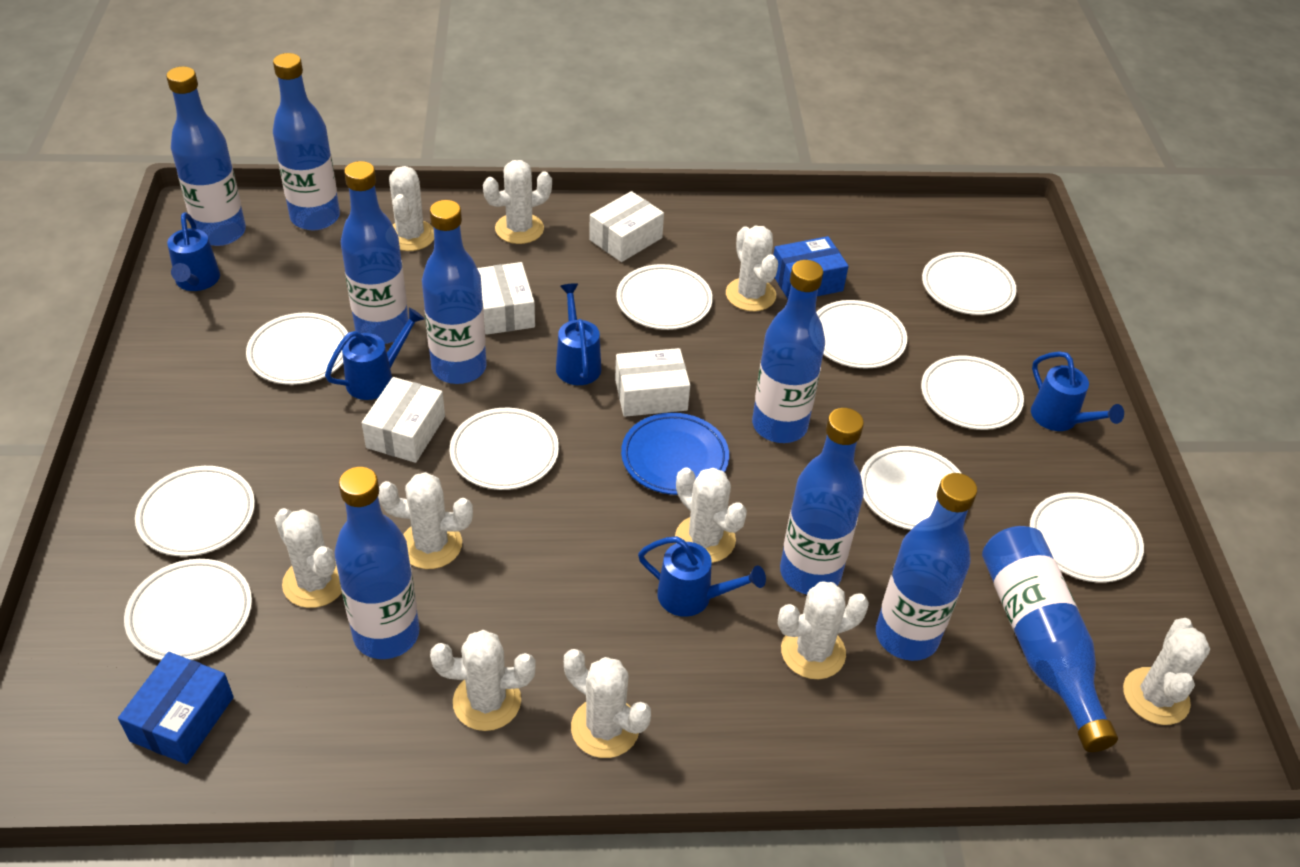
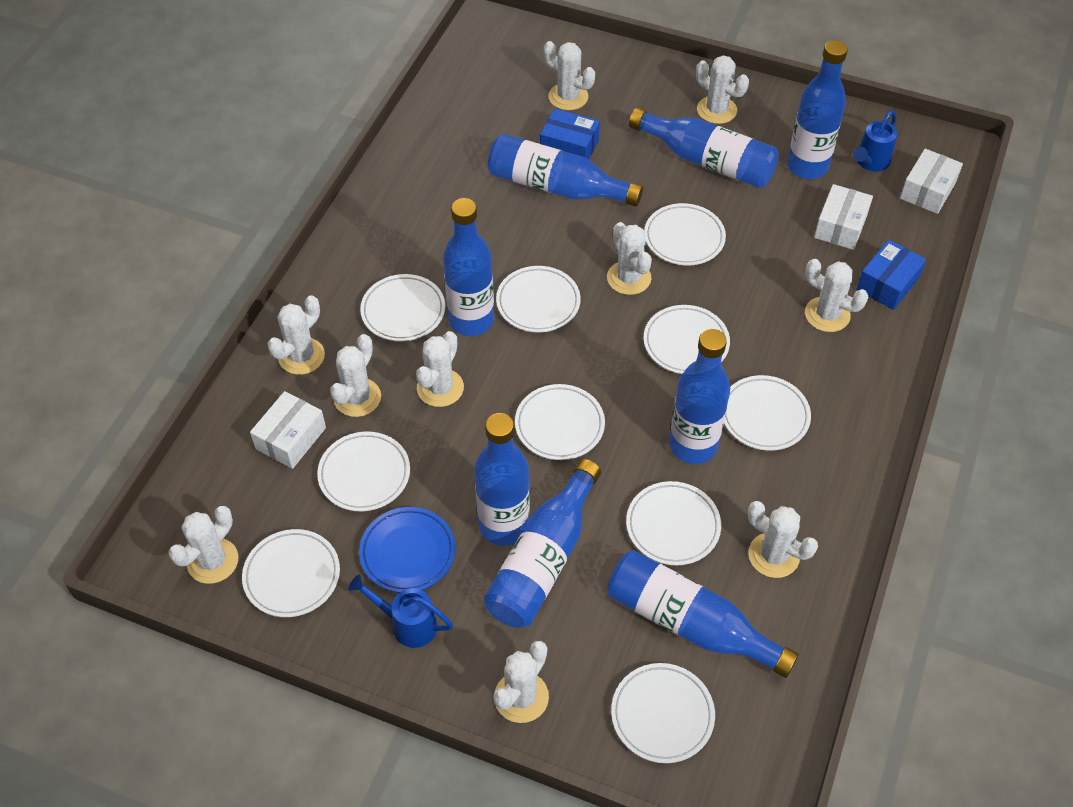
blue bottle: [166,66,246,246] [273,53,340,230] [334,467,420,659] [341,161,409,344] [422,200,487,384] [752,260,825,443] [780,408,864,594] [876,473,977,661] [982,526,1118,752] = 9 -> [443,198,494,336] [474,413,530,545] [484,459,601,628] [488,134,643,207] [607,550,799,678] [629,108,779,188] [669,329,730,464] [787,40,848,179] = 8
blue watering can: [167,212,220,291] [325,308,425,400] [556,283,601,385] [638,536,766,617] [1031,351,1124,431] = 5 -> [348,575,453,648] [853,111,897,172] = 2
white box: [362,377,445,463] [477,262,535,335] [589,191,664,262] [615,348,690,417] = 4 -> [250,391,326,469] [814,184,873,250] [900,149,963,214] = 3

